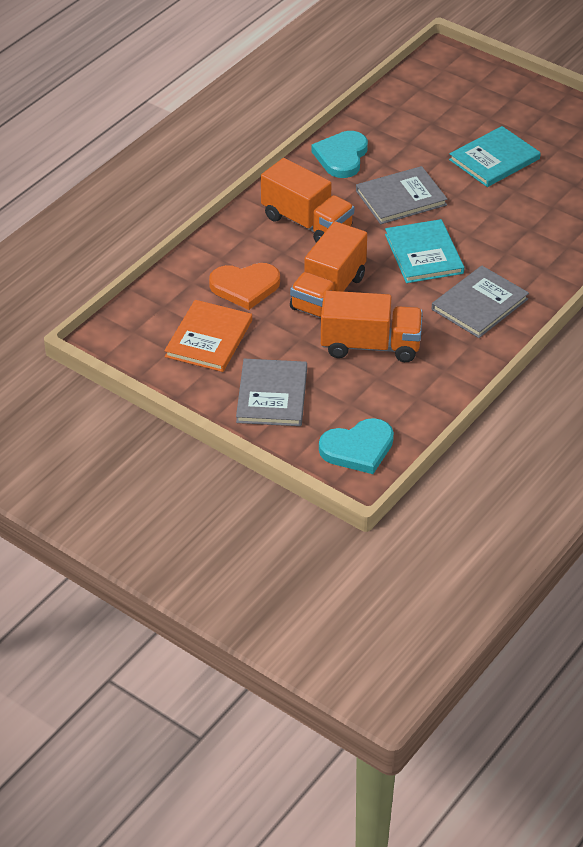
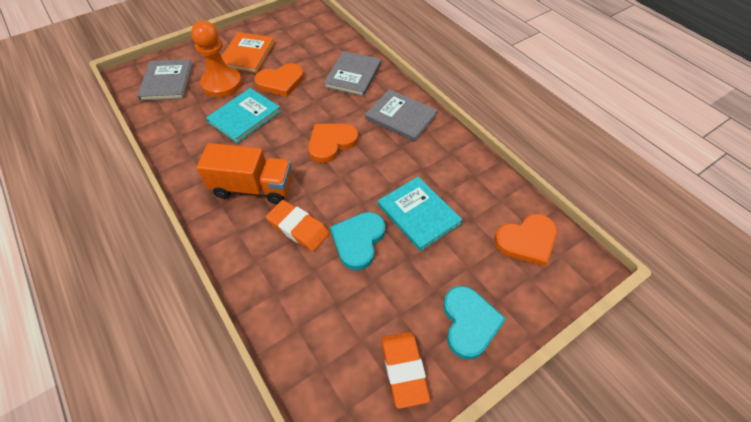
orange eraser: none = 0 -> [266,200,330,251] [381,332,430,409] = 2
orange heart: [209,263,280,310] = 1 -> [254,63,304,97] [308,124,358,163] [494,214,557,266] = 3
orange pawn: none = 0 -> [191,21,242,97] = 1
orange truck: [261,158,354,243] [290,221,367,318] [321,291,423,362] = 3 -> [196,143,292,204] = 1

